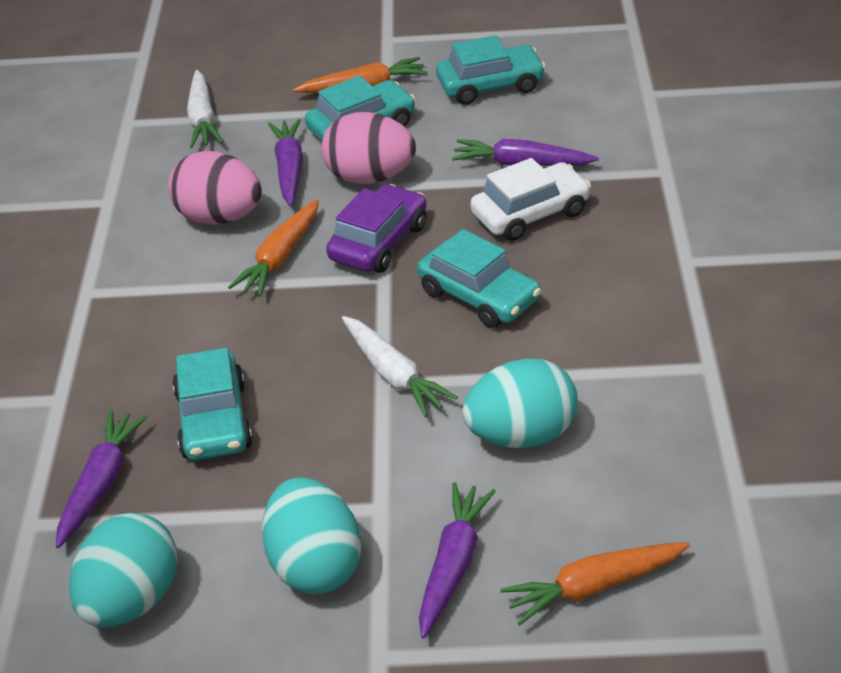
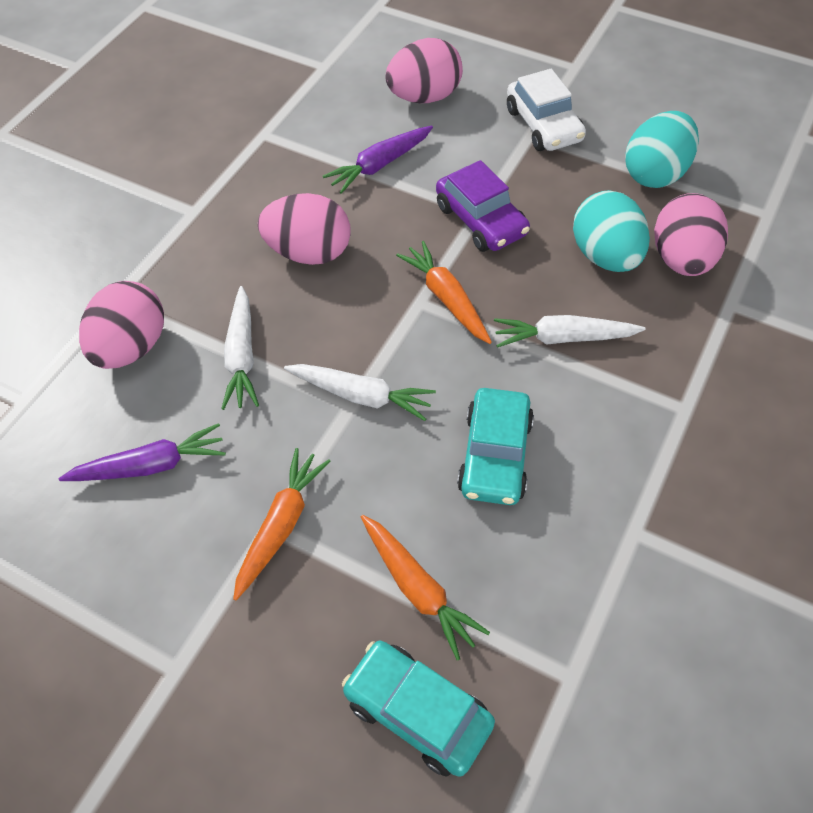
pink egg: [168,151,262,225] [321,112,416,184] = 2 -> [79,281,164,369] [258,193,350,265] [385,38,463,103] [654,193,728,276] = 4
purple carrot: [56,410,148,548] [268,119,303,206] [419,482,496,639] [452,139,599,166] = 4 -> [59,423,226,481] [323,126,433,194] = 2
turquoise car: [172,347,253,460] [305,76,415,141] [417,229,541,328] [436,35,546,105] = 4 -> [342,640,495,777] [457,388,534,505] = 2
turquoise egg: [69,513,177,627] [262,477,361,594] [462,359,577,448] = 3 -> [573,190,650,272] [625,111,699,188] = 2
white carrot: [187,70,223,148] [342,316,458,417] = 2 -> [221,286,259,410] [284,364,436,421] [494,315,645,348] = 3

